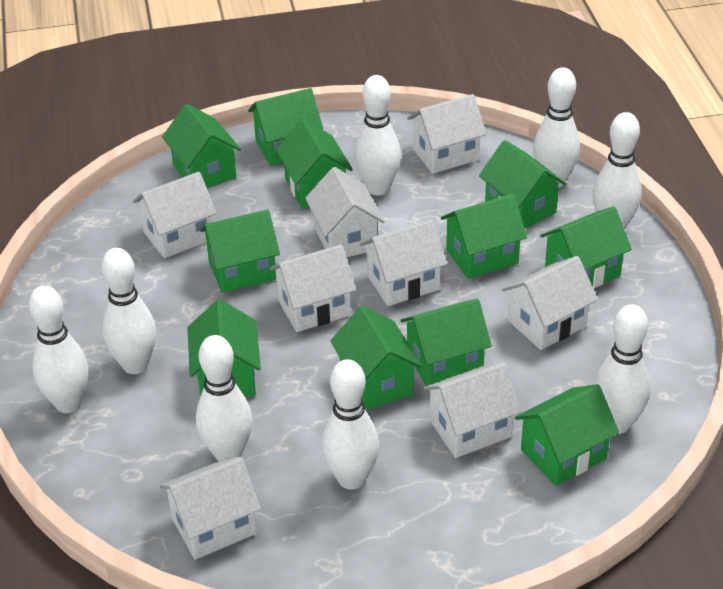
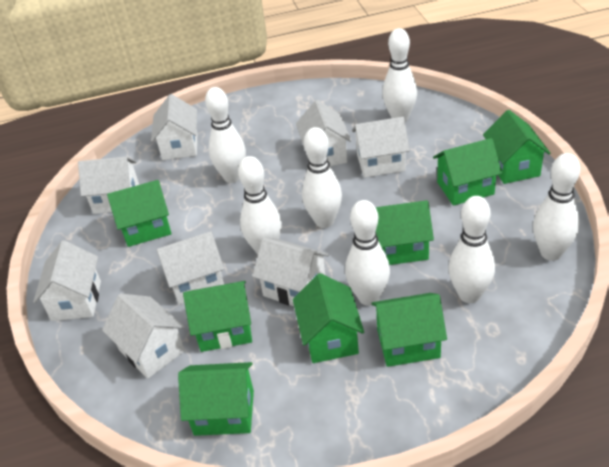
green house: [162,104,241,188] [187,299,261,397] [200,209,280,293] [248,88,323,166] [276,119,353,209] [330,306,422,410] [400,298,492,386] [441,194,527,279] [479,140,566,229] [515,384,619,486] [540,206,632,288] = 11 -> [107,180,172,247] [178,362,254,436] [183,281,252,352] [293,273,364,363] [371,293,447,367] [375,200,434,265] [433,138,502,206] [483,110,550,184] = 8
white bowling pin: [29,286,88,413] [102,248,156,374] [196,335,253,461] [322,359,379,490] [354,75,401,195] [533,67,580,187] [593,112,642,230] [594,304,650,434] = 8 -> [205,87,246,183] [238,156,282,254] [302,127,342,228] [345,200,390,306] [382,28,417,122] [449,196,495,303] [533,153,580,261] = 7

